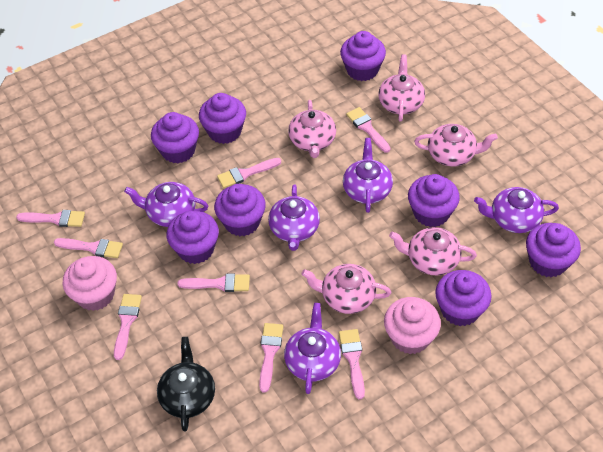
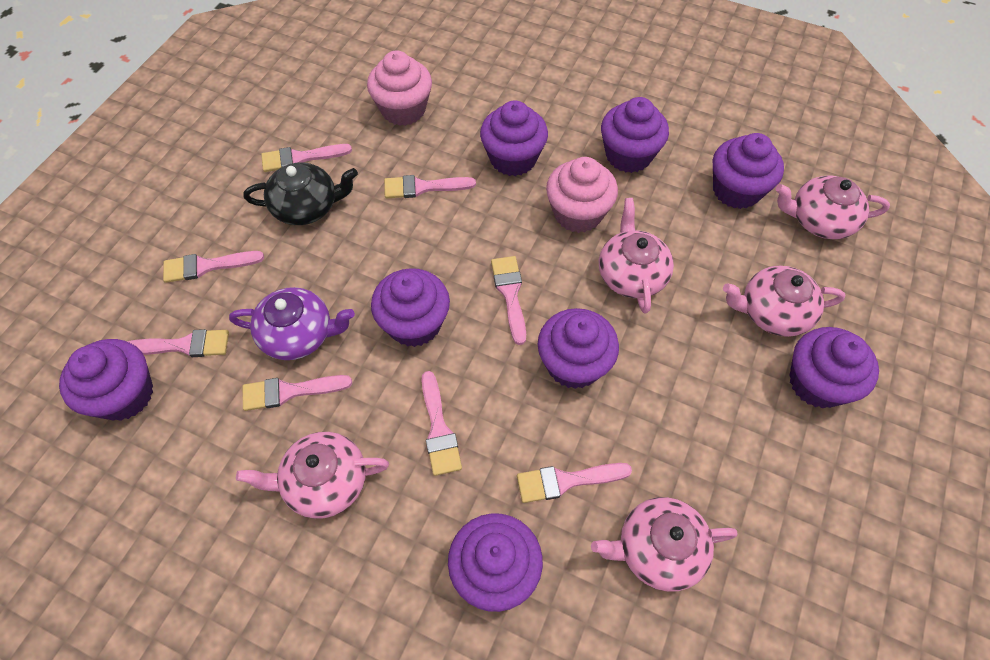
purple teapot: [124,182,208,227] [268,184,320,251] [284,303,341,394] [343,138,393,213] [474,187,559,233] = 5 -> [229,287,355,360] = 1

